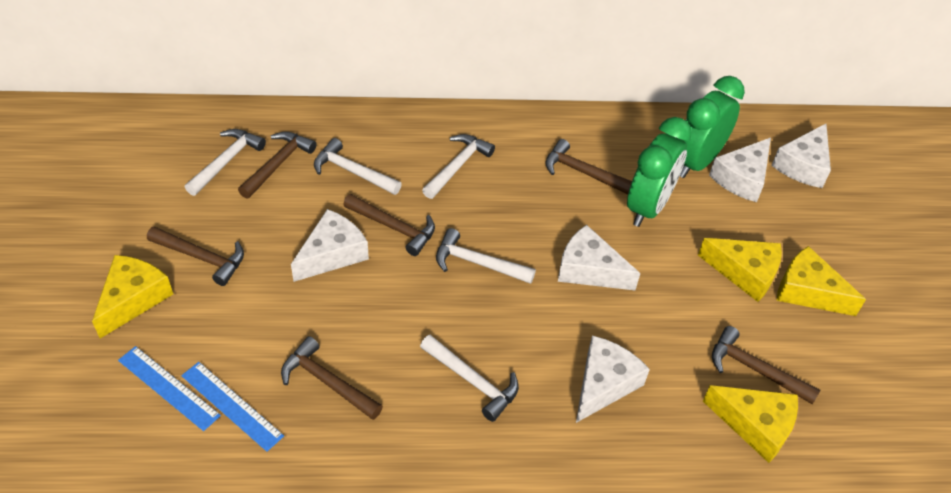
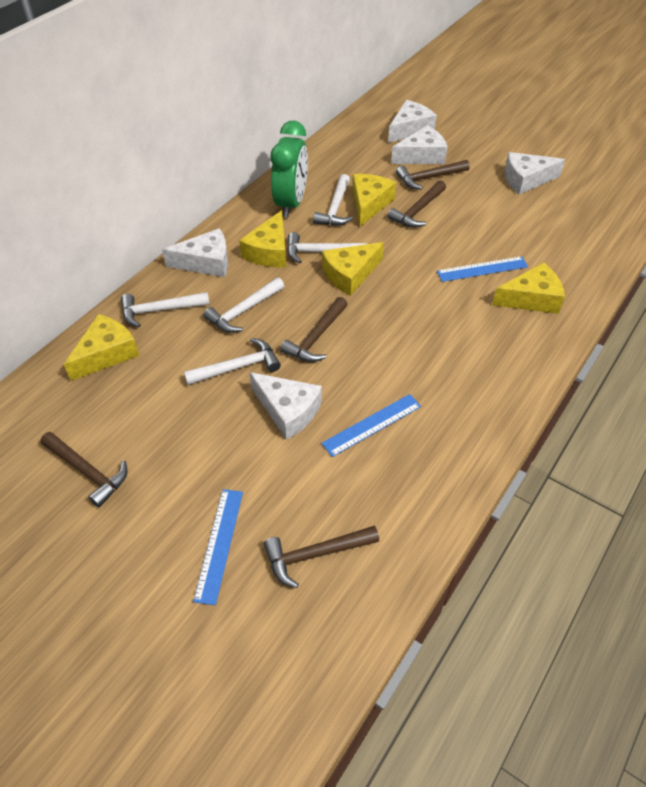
blue ruler: [118,346,221,431] [181,362,284,452] = 2 -> [193,489,243,605] [321,394,421,457] [437,256,528,282] = 3
brown hammer: [147,226,244,286] [238,132,317,199] [281,336,383,420] [343,194,435,256] [545,139,632,195] [712,326,820,404] = 6 -> [41,432,127,507] [264,525,379,588] [280,297,348,362] [388,180,446,228] [396,160,470,190] = 5
green clock: [627,117,692,227] [678,76,745,178] = 2 -> [271,120,308,218] = 1
yellow cheese: [92,255,173,338] [698,238,782,302] [703,385,798,463] [777,246,866,316] = 4 -> [64,314,139,381] [239,210,286,267] [322,242,384,296] [352,174,396,226] [492,262,565,314] = 5

